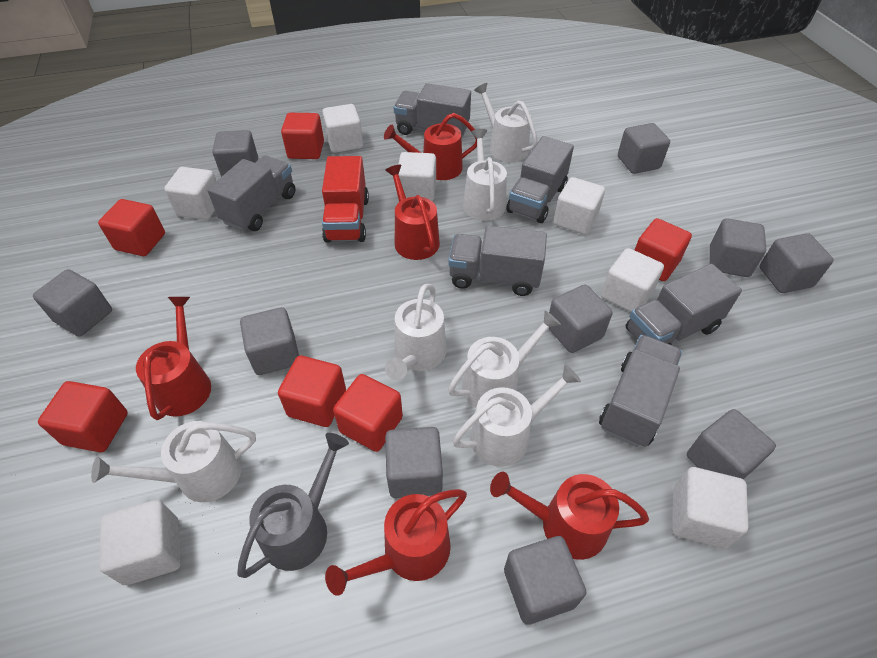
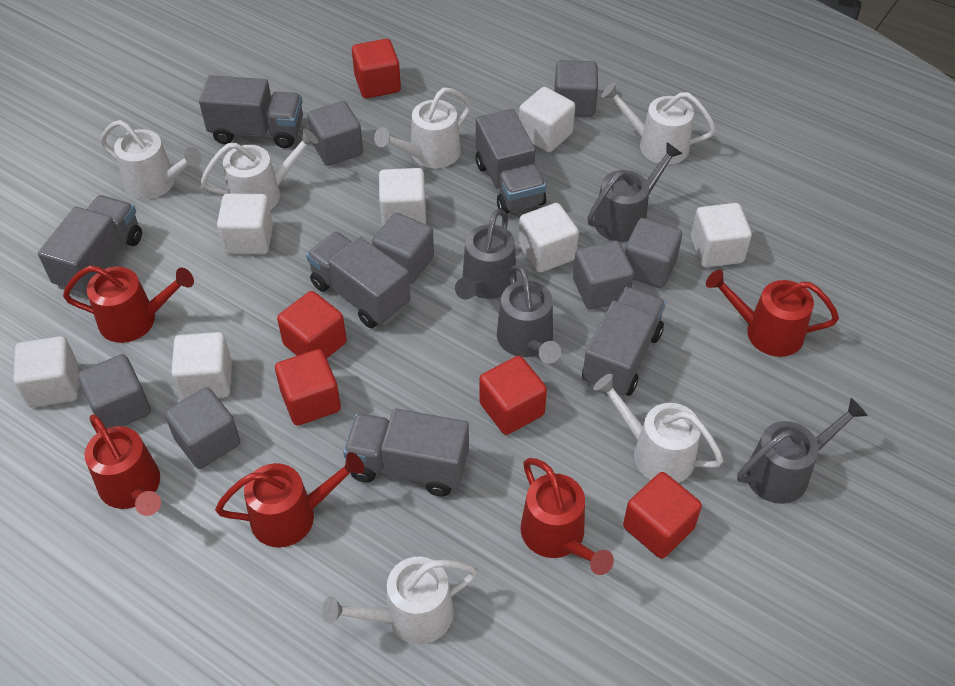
grey cube: [33,269,112,337] [212,130,258,177] [240,307,299,375] [385,427,443,498] [504,536,586,625] [548,285,612,353] [618,123,670,174] [687,409,776,479] [710,218,766,277] [759,233,834,293] = 10 -> [78,354,151,429] [165,387,240,469] [307,101,363,166] [372,213,434,284] [554,60,598,117] [573,241,634,310] [625,218,682,288] = 7
grey watering can: [237,433,349,578] = 1 -> [455,209,517,300] [497,264,561,363] [587,142,683,242] [737,398,868,504] = 4
red cube: [38,381,128,452] [98,199,165,256] [278,356,346,427] [281,113,324,159] [333,374,403,452] [635,218,692,281] = 6 -> [275,349,341,425] [277,291,347,359] [352,39,401,98] [479,356,547,435] [623,472,702,559] = 5
red truck: [322,156,369,243] = 1 -> none = 0

